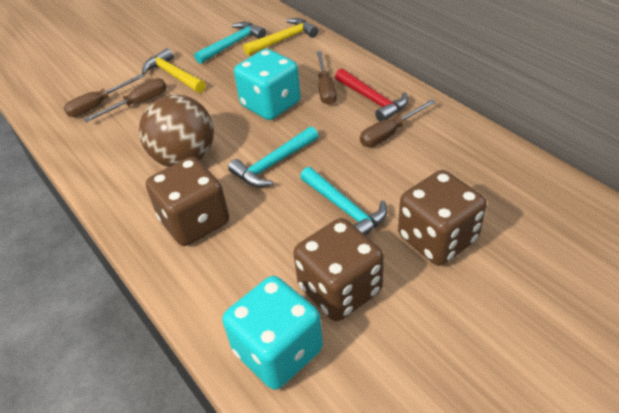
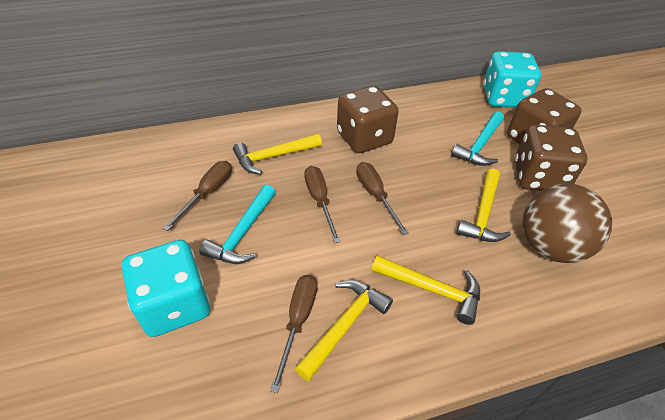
red hammer: [335,68,408,121] = 1 -> none = 0
turquoise hammer: [194,22,266,64] [228,126,318,187] [300,167,387,235] = 3 -> [199,184,276,264] [451,112,504,166] = 2
yellow hammer: [142,48,206,93] [243,18,318,56] = 2 -> [233,134,322,175] [295,280,393,381] [371,255,480,325] [456,169,511,242] = 4

